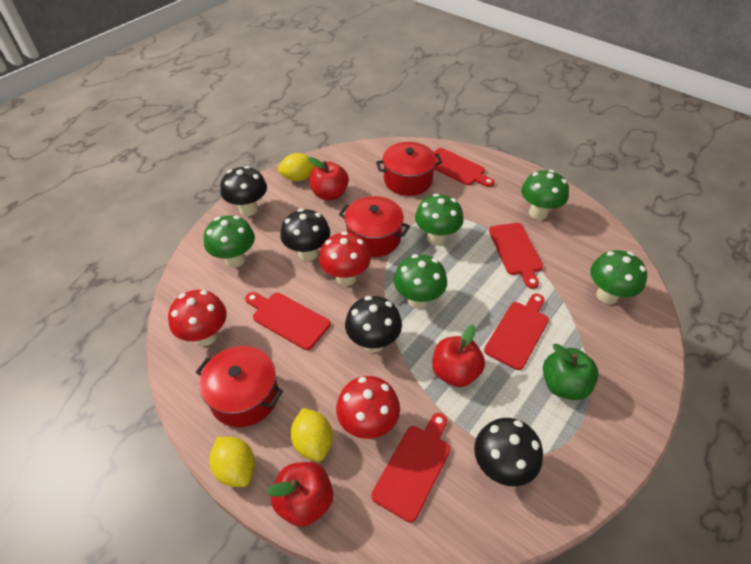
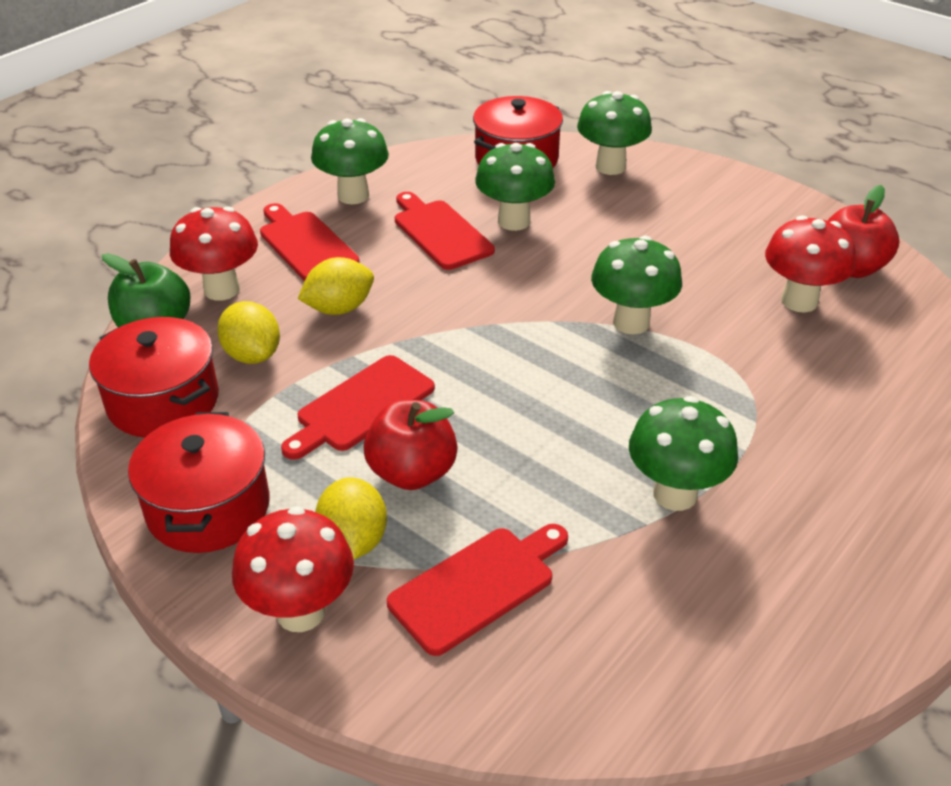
black mushroom: [220,166,267,216] [280,209,330,261] [345,296,402,353] [474,418,543,486] = 4 -> none = 0
red apple: [267,462,333,527] [309,157,349,200] [432,325,485,387] = 3 -> [363,400,458,490] [827,185,900,278] = 2
red cutting board: [245,292,330,350] [371,413,450,522] [434,148,495,187] [484,294,549,370] [489,223,543,289] = 5 -> [260,203,360,281] [281,355,435,460] [387,524,568,656] [395,192,495,270] = 4

